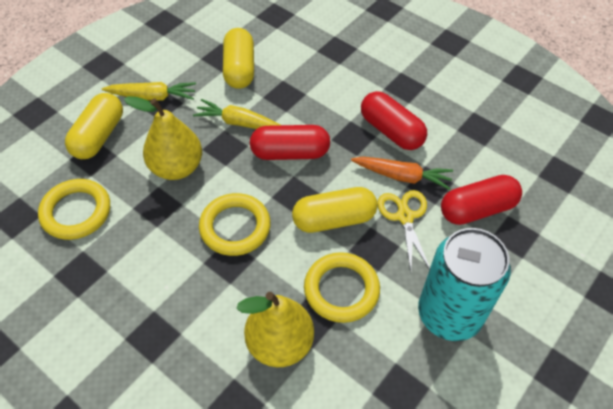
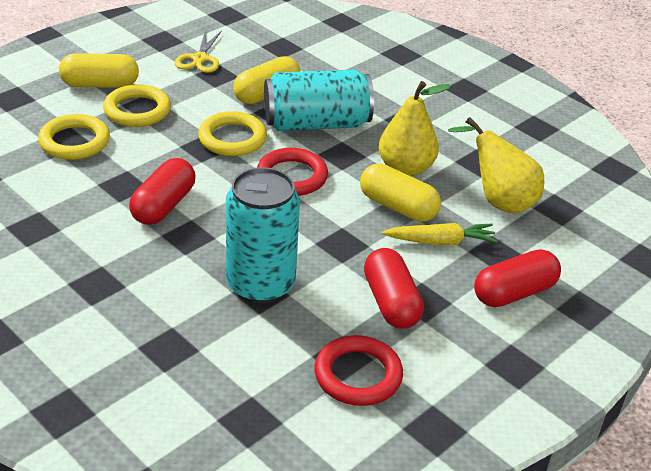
orange carrot: [351,157,453,190] = 1 -> none = 0
red ring: none = 0 -> [257,148,328,196] [315,335,403,406] = 2
turquoise can: [418,228,511,341] = 1 -> [226,167,300,303] [264,70,374,131] = 2
yellow carrot: [102,82,196,101] [193,99,280,129] = 2 -> [382,223,498,245] = 1

